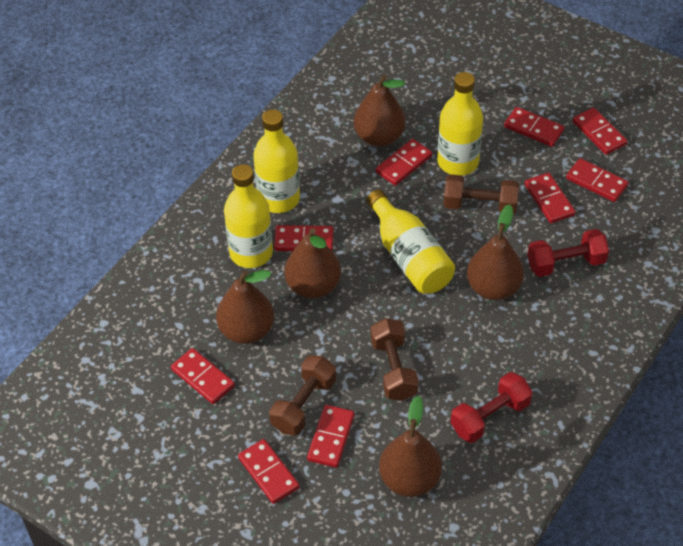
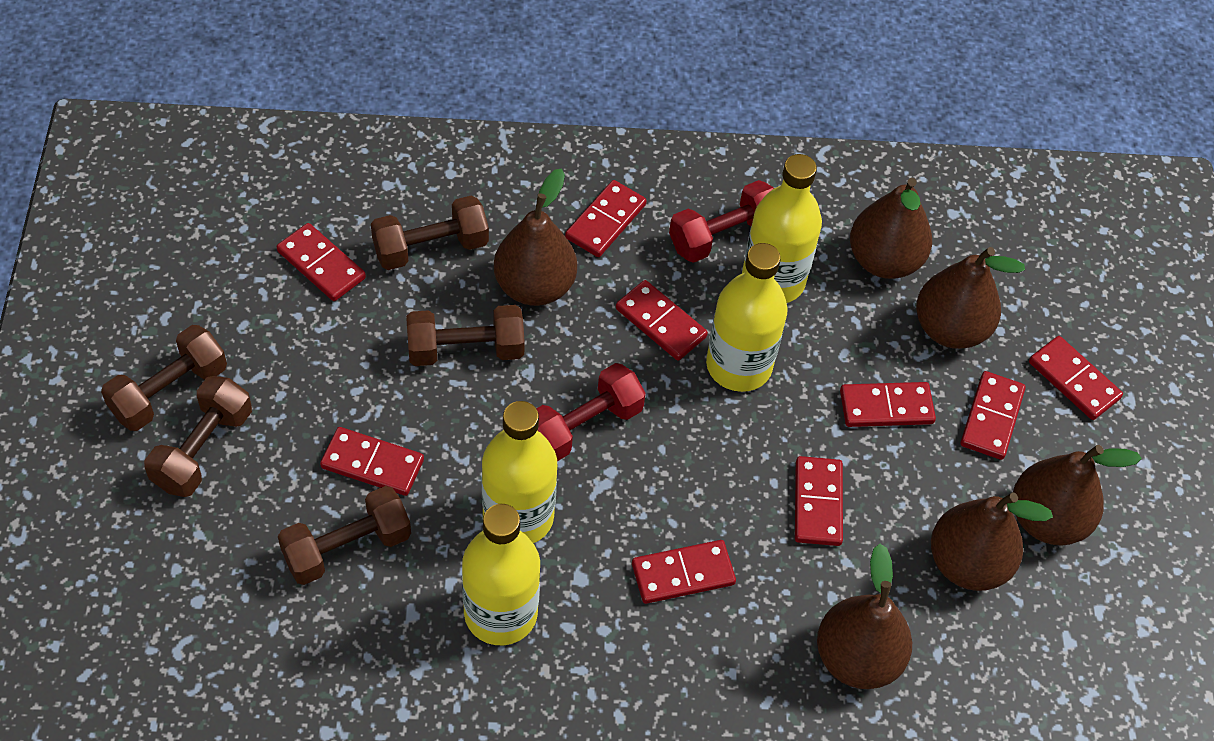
brown dumbbell: [269,355,336,436] [371,318,419,401] [443,174,519,214] = 3 -> [101,325,227,431] [144,376,252,497] [278,486,411,585] [371,195,489,270] [406,305,525,366] = 5
brown pear: [216,270,274,344] [284,228,341,299] [354,74,406,147] [379,396,442,497] [467,204,524,300] = 5 -> [494,169,577,306] [817,544,912,689] [850,178,932,279] [916,247,1025,349] [931,492,1053,591] [1013,445,1142,546] = 6

